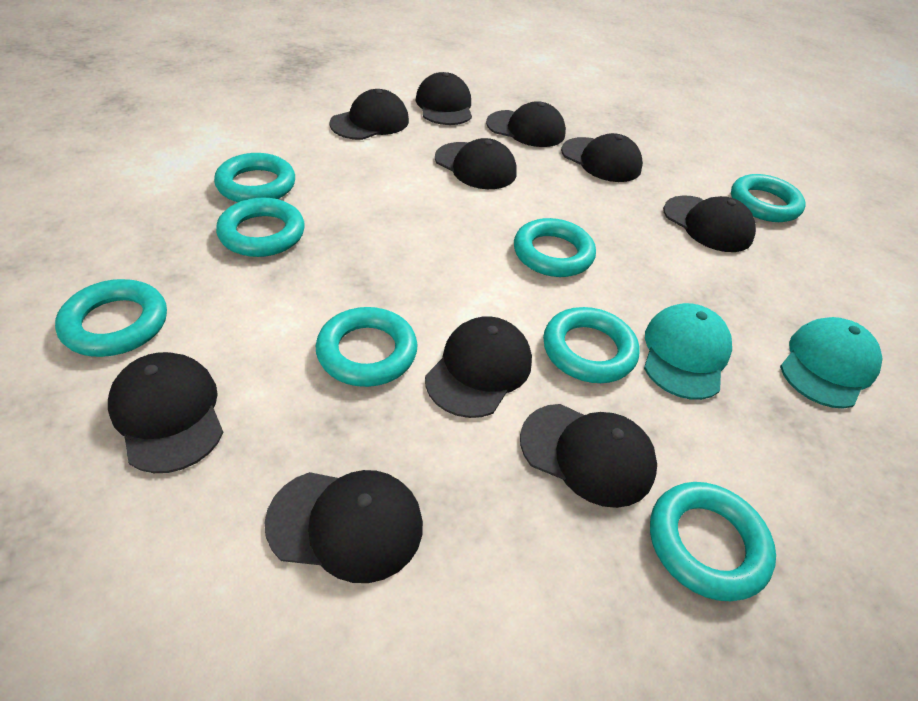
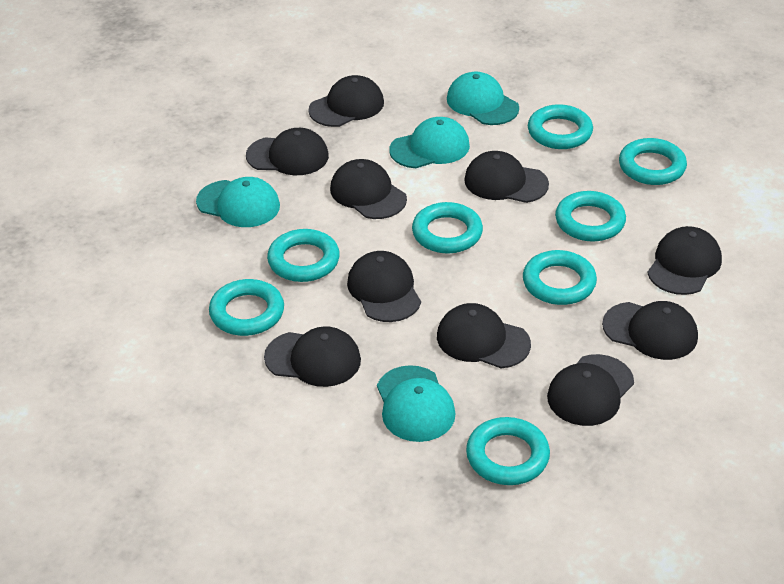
turquoise cap: [644,303,732,400] [780,317,883,408] = 2 -> [196,177,280,227] [377,365,456,442] [389,117,470,168] [447,72,519,125] = 4

